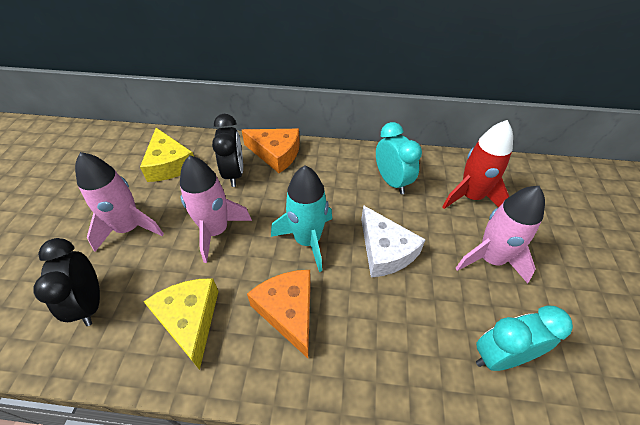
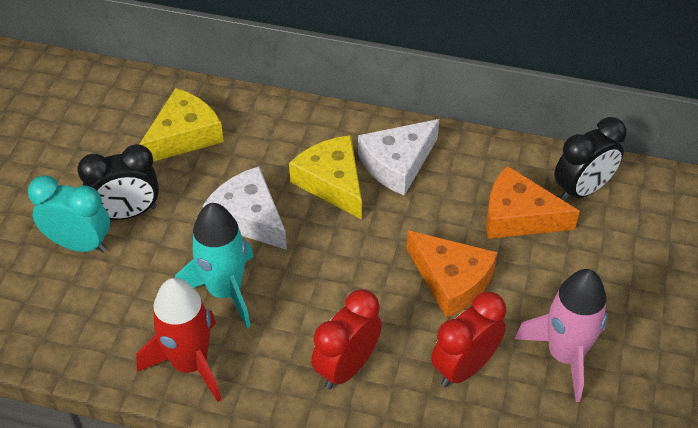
pink rocket: [75,152,164,252] [180,155,252,263] [456,186,545,283] = 3 -> [514,269,608,402] = 1
red clock: none = 0 -> [311,289,382,389] [431,291,506,387] = 2
turquoise clock: [376,122,422,194] [476,305,573,371] = 2 -> [28,175,110,253] = 1
white cheese: [361,205,426,278] = 1 -> [203,166,287,250] [358,119,439,196] = 2

